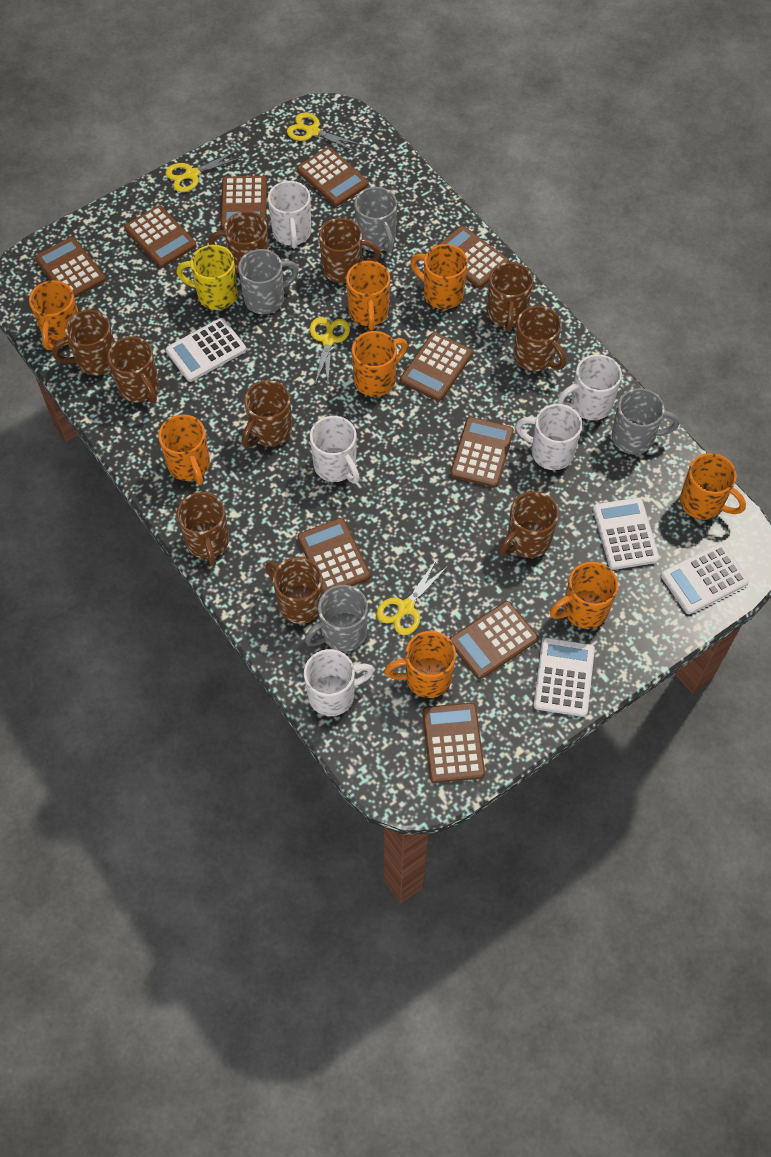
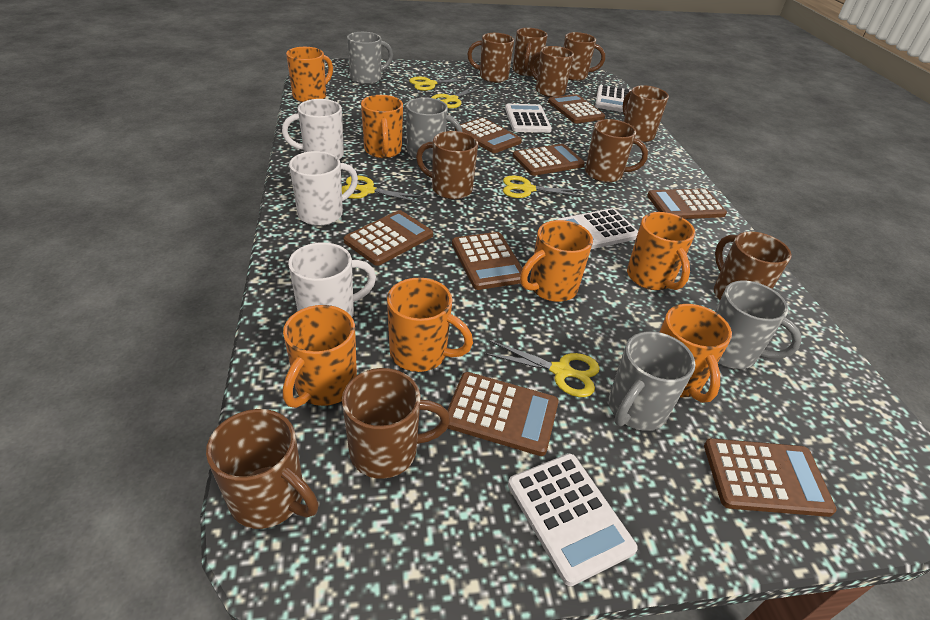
brown calculator: [35,237,106,298] [124,205,197,268] [221,176,267,229] [297,147,369,207] [297,518,371,593] [400,332,473,401] [422,703,485,783] [438,226,509,288] [450,417,514,488] [450,601,538,679] = 10 -> [343,210,433,266] [447,372,559,456] [452,232,523,290] [455,117,522,153] [513,144,585,176] [548,94,605,123] [647,188,727,219] [704,438,837,517] = 8
orange mug: [29,280,78,350] [158,414,210,485] [346,261,390,330] [352,331,408,397] [384,631,456,698] [410,244,468,309] [550,562,618,629] [680,453,746,520] = 8 -> [283,305,357,408] [286,47,333,102] [361,95,403,158] [387,278,473,372] [520,220,593,302] [627,212,695,290] [660,304,732,403] = 7
white mug: [268,181,311,249] [304,649,374,716] [310,416,360,483] [516,404,582,470] [557,354,622,420] = 5 -> [282,99,344,160] [288,242,376,318] [289,151,358,226] = 3
yellow mug: [176,245,238,310] = 1 -> none = 0
yellow scissors: [166,150,241,192] [287,113,361,152] [310,317,350,384] [376,559,448,635] = 4 -> [342,175,425,203] [409,77,471,91] [431,86,482,109] [484,341,600,397] [503,176,583,198] = 5

